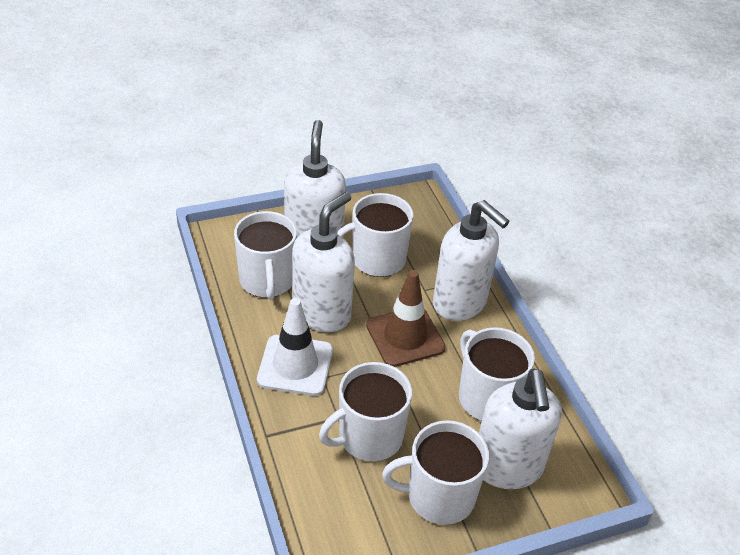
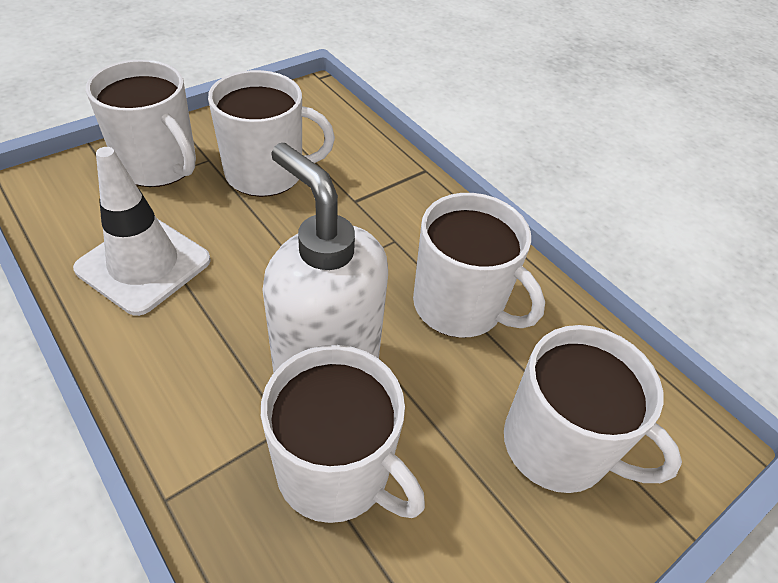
brown traffic cone: [366,270,446,367] = 1 -> none = 0
white soap dispenser: [284,120,346,238] [292,192,355,332] [433,200,510,321] [479,368,562,489] = 4 -> [262,143,388,373] = 1

